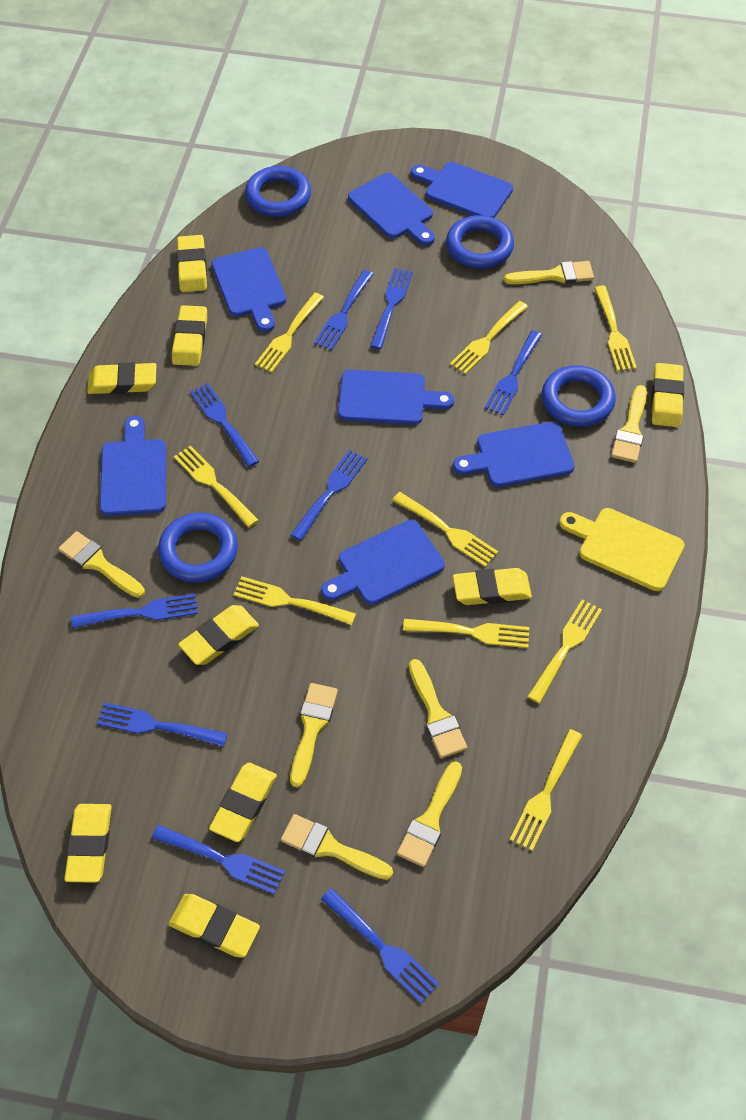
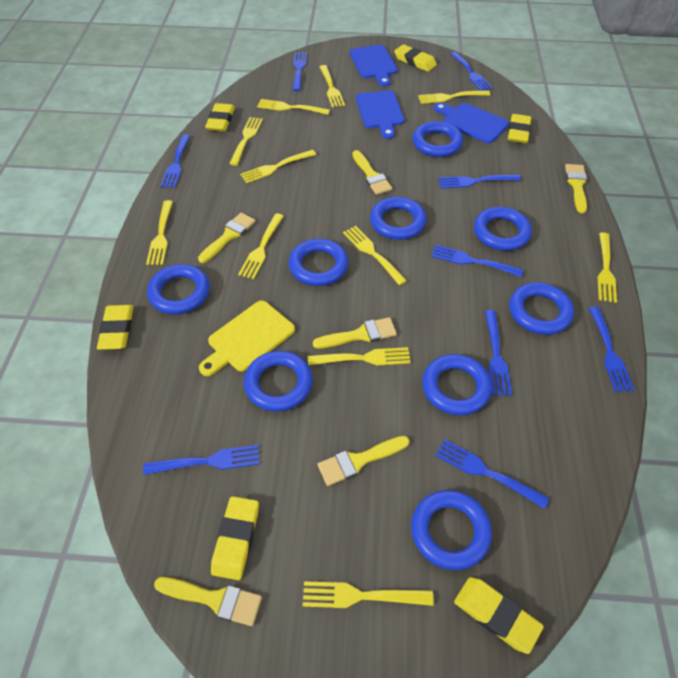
blue cutting board: [100,416,166,516] [211,247,286,332] [321,520,445,605] [338,370,454,425] [348,173,435,246] [411,162,513,218] [453,422,575,487] = 7 -> [350,45,398,87] [356,90,404,139] [434,103,509,143] = 3
blue ring: [158,513,238,582] [245,166,311,217] [446,215,514,269] [542,365,616,427] = 4 -> [147,264,210,314] [244,351,313,412] [289,239,348,286] [370,197,427,240] [411,490,492,570] [413,121,463,157] [422,354,492,415] [474,207,532,251] [509,282,574,335] = 9
yellow brush: [58,531,145,598] [281,814,393,880] [290,683,338,788] [397,761,462,867] [409,659,467,758] [504,261,594,284] [611,385,647,463] = 7 -> [154,577,262,626] [198,213,256,263] [313,317,397,349] [318,436,410,486] [352,150,392,195] [565,164,587,213] = 6
yellow eraser: [64,804,112,883] [87,362,156,394] [168,894,260,958] [172,305,207,366] [177,235,207,292] [178,605,259,665] [209,763,277,842] [453,568,532,605] [651,363,684,427] = 9 -> [97,305,134,350] [205,103,235,131] [211,496,259,580] [394,44,437,72] [454,577,544,654] [508,114,531,143] = 6
yellow fork: [174,445,258,527] [233,576,356,625] [255,293,324,372] [392,492,498,567] [403,619,530,648] [450,301,528,374] [510,729,583,851] [527,599,602,703] [594,286,637,371] = 9 -> [146,200,173,265] [229,117,263,166] [238,213,284,279] [240,150,316,184] [257,99,330,115] [303,581,433,608] [308,347,411,365] [319,65,345,108] [343,226,407,285] [418,90,490,104] [598,232,617,303] = 11

